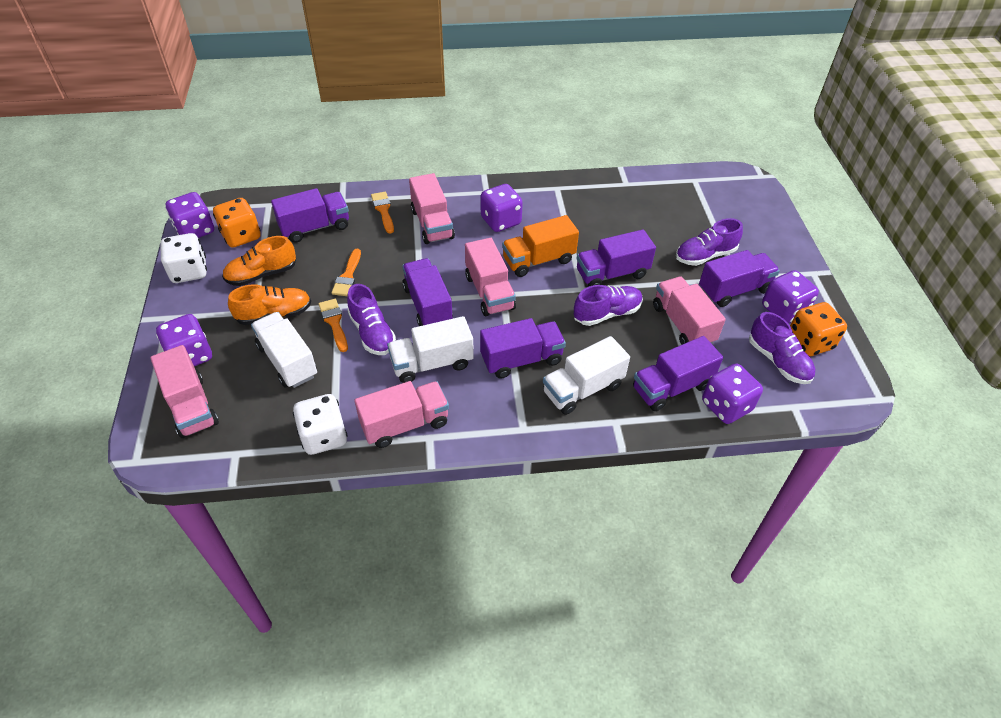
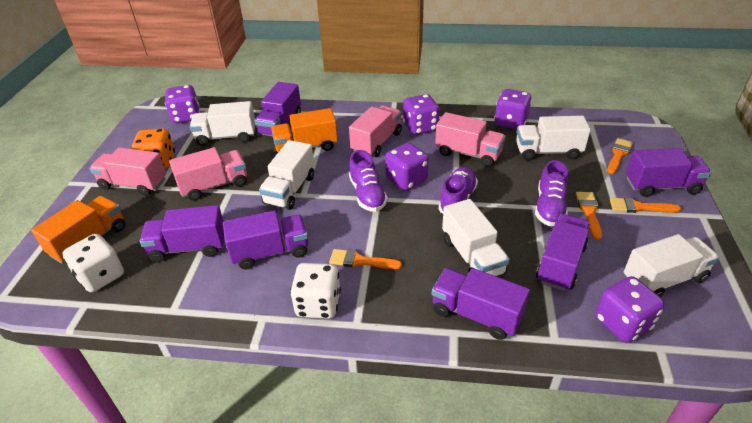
orange brush: [319,299,348,352] [331,249,361,296] [371,192,394,234] = 3 -> [329,249,402,269] [576,192,602,240] [607,138,633,174] [610,197,681,213] = 4
orange dice: [213,198,261,248] [790,302,847,356] = 2 -> [132,128,175,168] = 1
orange shoe: [222,236,296,286] [228,284,311,325] = 2 -> none = 0
orange truck: [502,215,579,277] = 1 -> [31,196,125,264] [271,108,338,152] = 2
pink truck: [150,345,219,438] [354,381,449,448] [409,173,455,244] [465,238,516,316] [653,276,726,345] = 5 -> [89,147,166,196] [169,147,247,201] [349,105,402,157] [435,112,505,167] = 4
purple shoe: [347,284,396,355] [574,285,643,326] [676,218,743,266] [749,312,815,384] = 4 -> [349,150,388,212] [439,167,478,214] [535,160,568,226] = 3
white truck: [251,312,317,388] [387,316,474,383] [543,336,630,415] = 3 -> [190,101,255,146] [259,140,315,210] [442,199,510,276] [516,116,591,160] [624,234,719,297] = 5

